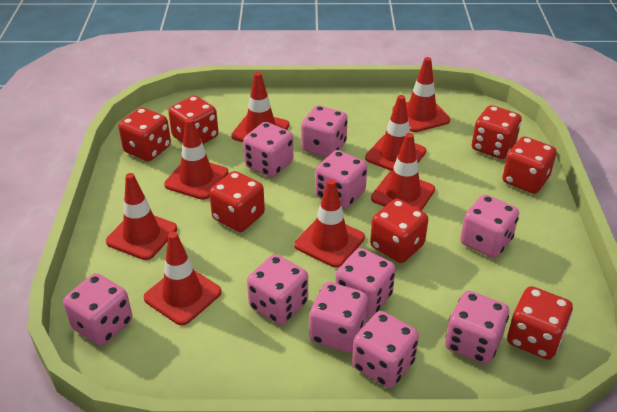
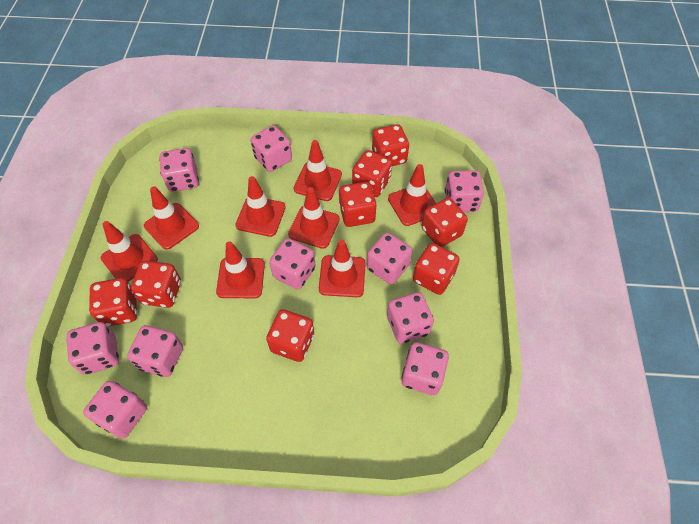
red dice: [118,107,171,161] [168,95,218,144] [209,171,265,232] [370,199,428,263] [472,105,522,159] [502,137,557,194] [507,286,573,360] = 7 -> [89,278,137,327] [131,261,181,308] [266,309,314,362] [339,182,377,227] [352,150,392,197] [372,124,409,166] [413,243,460,295] [422,198,468,247] = 8

